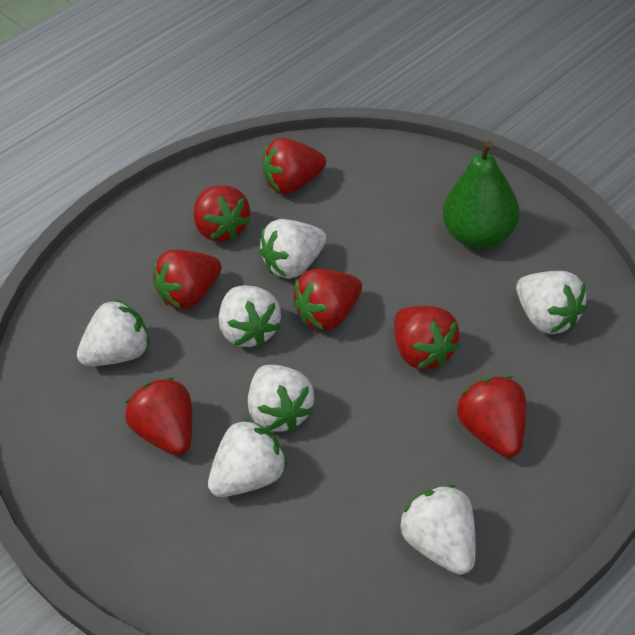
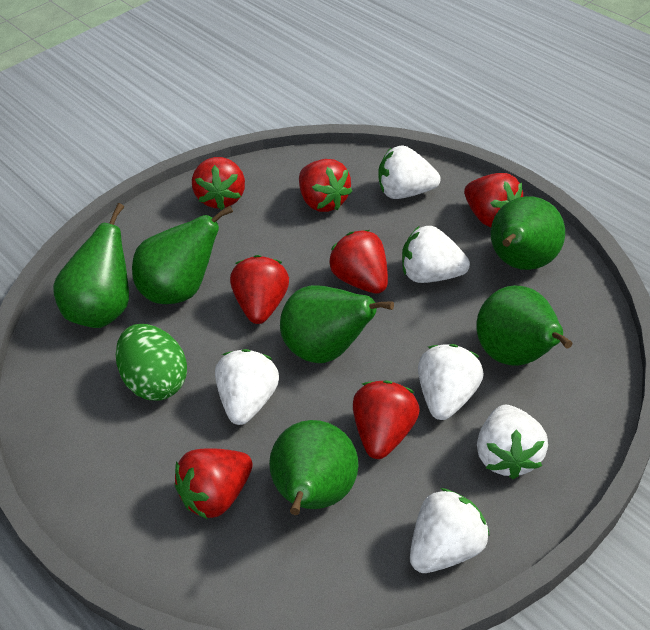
green egg: none = 0 -> [116,324,187,400] = 1
green pear: [443,141,520,249] = 1 -> [53,203,129,328] [132,205,233,304] [269,420,359,515] [280,285,394,363] [476,285,572,366] [491,196,565,270] = 6
white strawberry: [77,299,149,366] [208,419,287,497] [219,285,281,347] [248,365,315,432] [259,219,327,279] [400,485,476,575] [516,271,587,334] = 7 -> [215,349,279,425] [378,145,441,199] [402,226,470,283] [410,488,490,573] [418,344,484,420] [477,405,548,479] = 6

